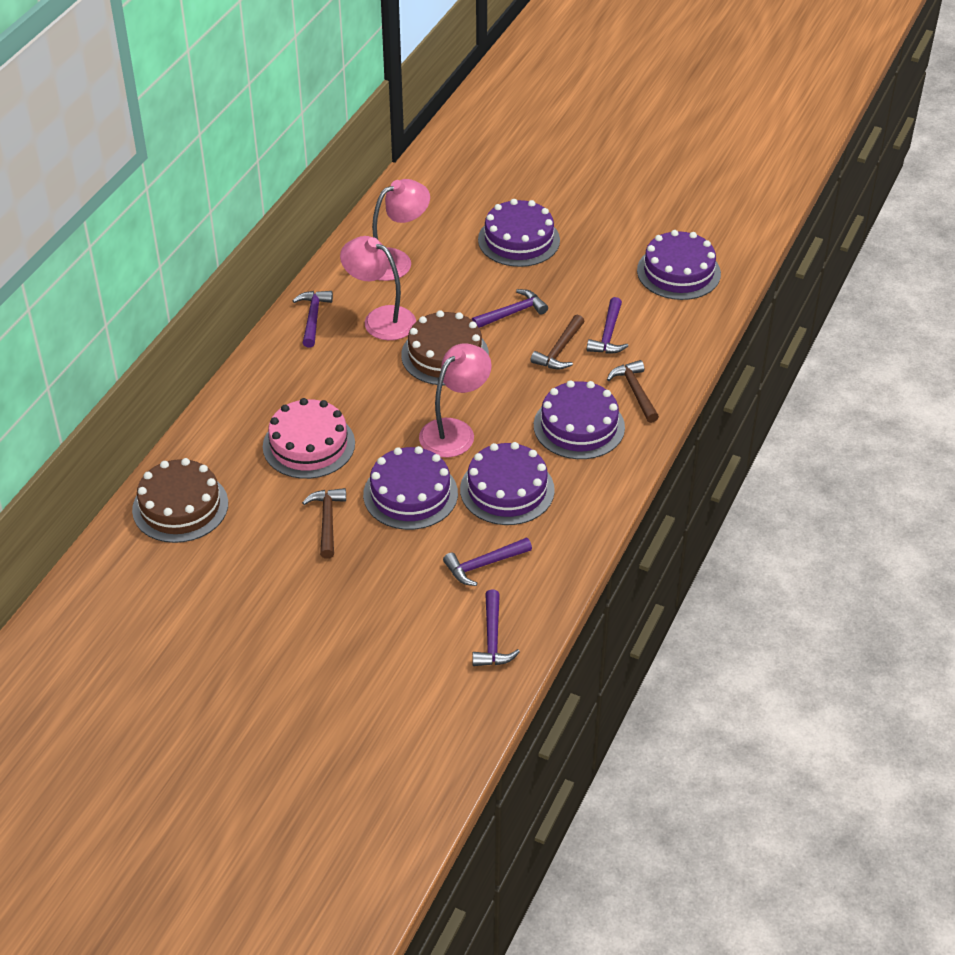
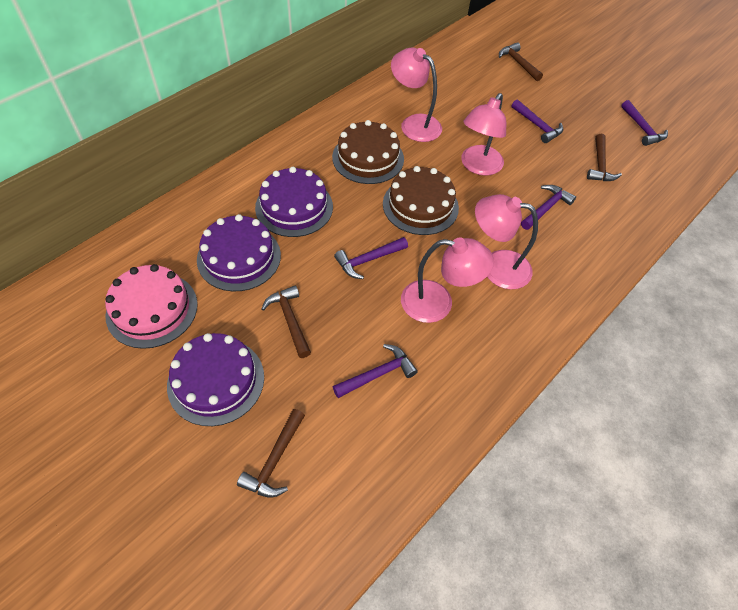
brown hammer: [302,488,346,559] [530,314,584,369] [607,360,659,423] = 3 -> [237,409,305,498] [261,286,311,358] [499,42,543,81] [587,134,622,181] = 4
pink lamp: [340,236,416,340] [372,179,430,281] [419,343,492,457] = 3 -> [391,47,442,142] [401,237,494,323] [461,93,506,176] [475,194,538,289] = 4
purple cake: [363,446,458,530] [460,442,555,525] [478,199,560,267] [534,380,625,459] [637,230,721,300] = 5 -> [167,333,264,426] [197,214,281,291] [255,167,333,237] = 3

